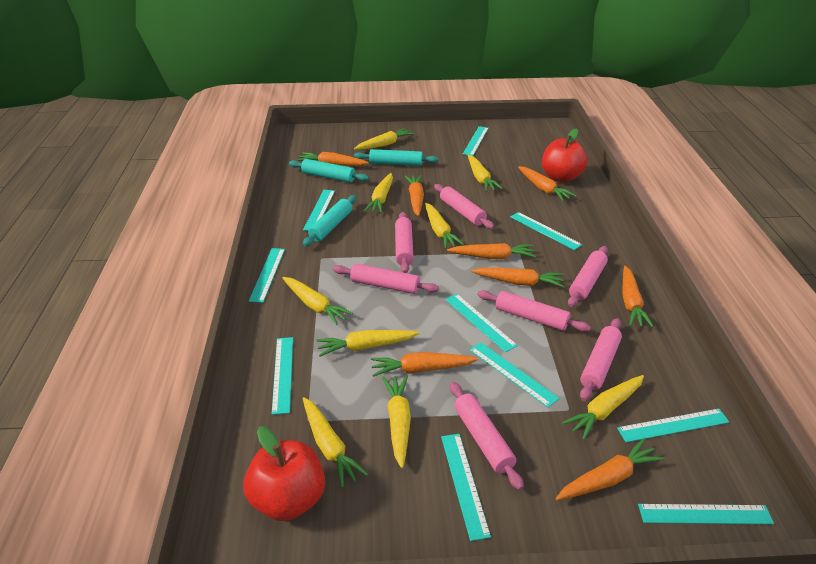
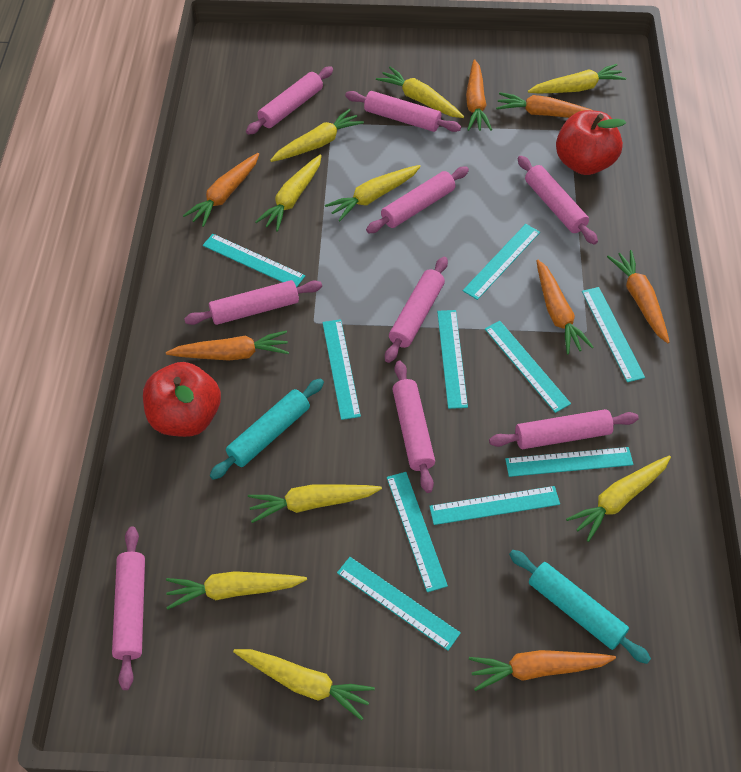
orange carrot: [298,152,369,166] [371,352,478,377] [405,175,424,216] [447,243,536,259] [471,268,564,287] [518,166,576,201] [555,438,664,500] [622,266,654,327] = 8 -> [166,330,289,361] [183,153,259,227] [466,59,492,131] [469,650,616,691] [496,92,594,118] [536,260,594,354] [607,250,670,344] = 7
pink rolling pin: [333,264,439,294] [395,212,414,273] [434,184,494,229] [450,382,524,490] [477,290,591,332] [568,246,608,307] [580,318,622,401] = 7 -> [112,526,145,690] [184,280,322,325] [246,66,333,135] [345,91,461,132] [366,167,469,233] [385,257,448,363] [392,361,435,493] [489,409,639,449] [518,156,598,245] = 9
turquoise rolling pin: [289,159,369,183] [303,195,356,247] [354,149,439,166] = 3 -> [210,379,324,480] [509,550,651,664] = 2

